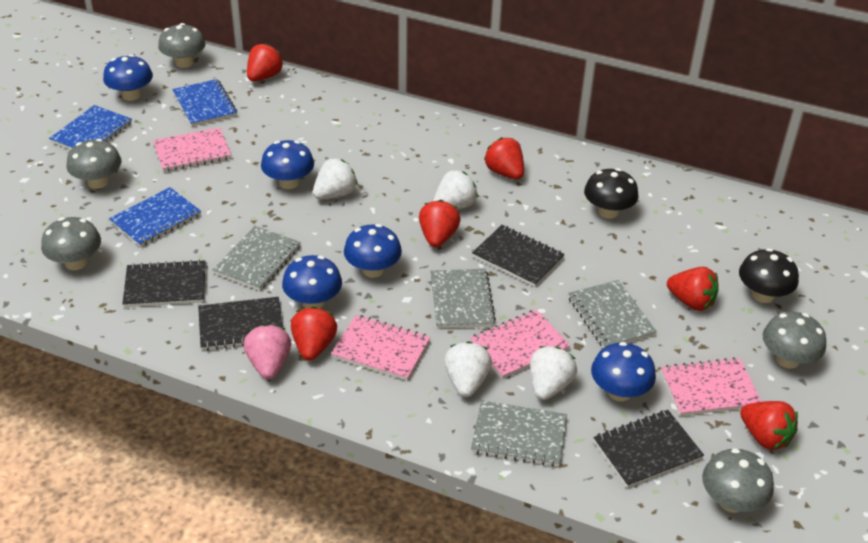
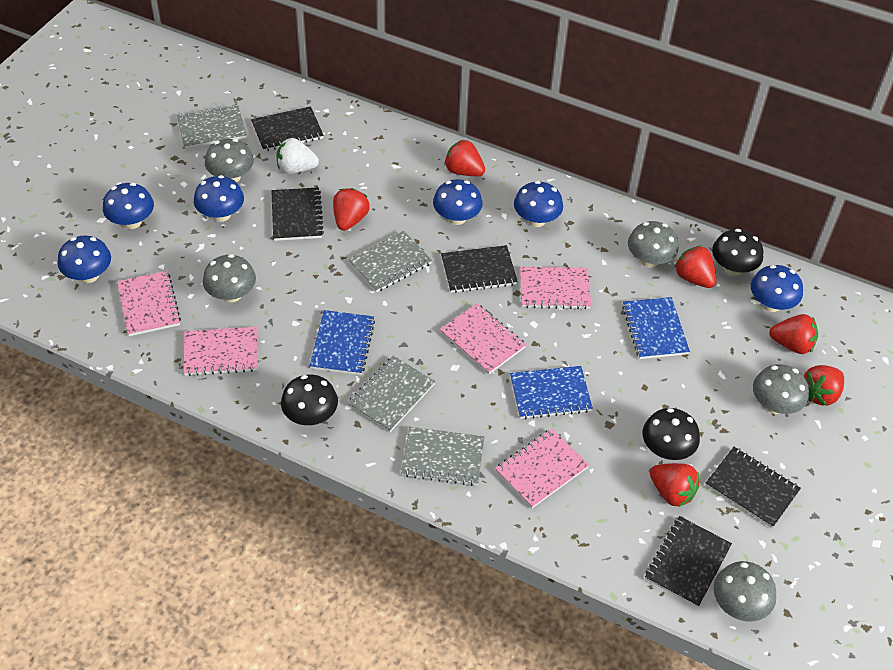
black mushroom: [584,168,639,219] [739,248,799,303] = 2 -> [281,375,338,425] [643,408,700,460] [712,229,763,276] = 3
black notebook: [122,260,206,307] [198,297,283,351] [472,225,565,287] [593,410,704,488] = 4 -> [251,106,324,152] [271,187,324,241] [441,245,518,293] [645,516,732,607] [705,447,801,528] = 5
blue mushroom: [103,54,153,101] [261,140,314,189] [282,255,342,308] [344,224,402,278] [591,342,656,401] = 5 -> [58,236,111,283] [103,183,154,229] [194,175,244,222] [433,179,483,225] [514,181,563,227] [751,265,803,312] = 6
pink notebook: [153,128,231,172] [331,315,431,381] [470,309,571,379] [661,357,762,416] = 4 -> [117,271,181,336] [183,327,258,376] [440,304,526,374] [495,429,589,508] [520,267,591,309] = 5
pink strawberry: [243,324,291,379] = 1 -> none = 0
white strawberry: [313,158,358,199] [433,170,478,210] [444,341,492,397] [530,346,577,400] = 4 -> [276,138,319,174] = 1

